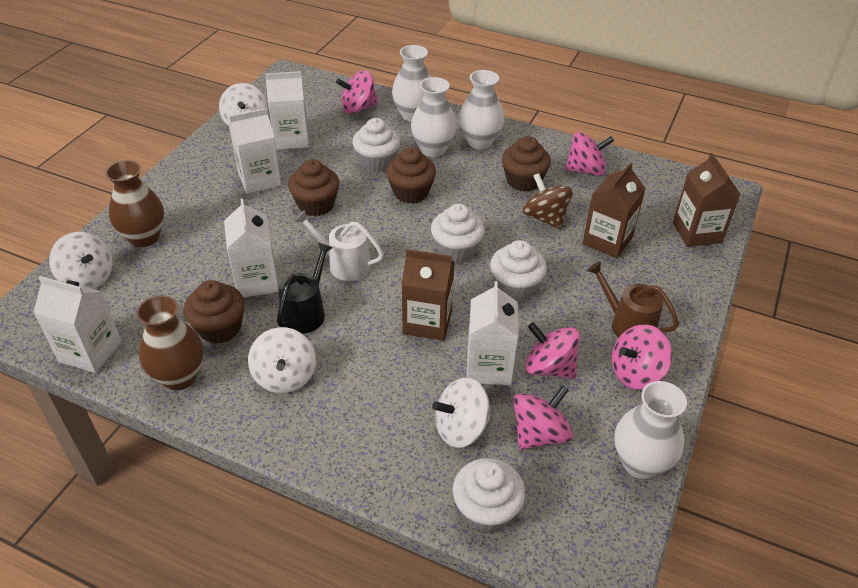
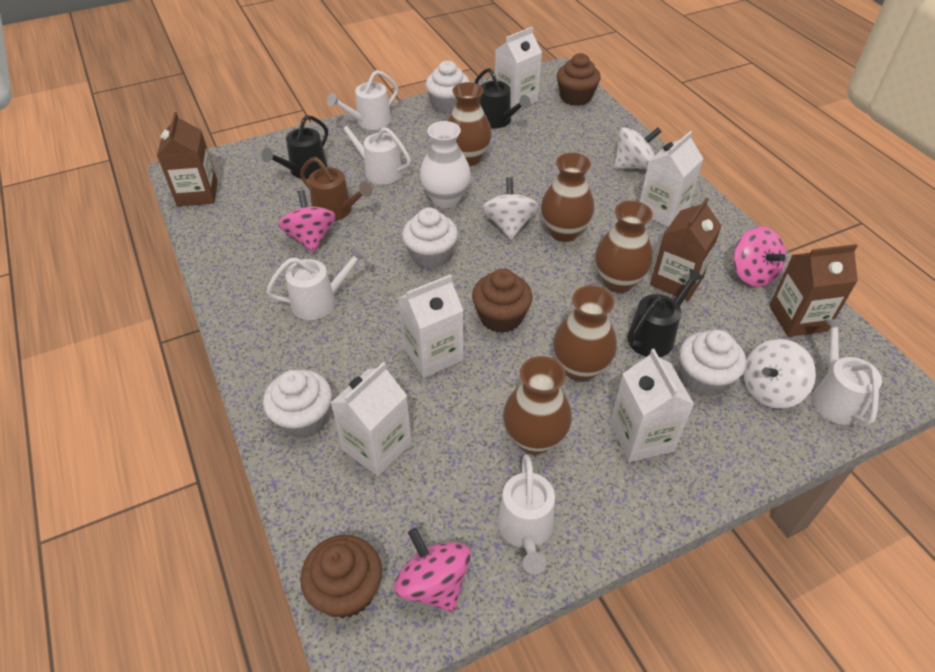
black watering can: [277,243,333,334] = 1 -> [261,115,328,179] [475,68,531,129] [627,268,704,357] = 3
brown cupcake: [184,280,245,344] [288,159,339,216] [386,147,436,204] [502,136,551,192] = 4 -> [300,535,382,618] [472,269,532,333] [557,53,601,106] = 3
brown spinning top: [522,173,573,229] = 1 -> none = 0
brown vase: [105,160,164,247] [136,295,204,390] = 2 -> [448,82,492,166] [503,356,572,455] [541,153,594,242] [553,286,617,382] [595,201,653,293] = 5
pink spinning top: [336,70,378,114] [513,385,573,450] [525,322,580,379] [565,132,614,176] [612,324,672,390] = 5 -> [278,190,336,253] [394,528,471,612] [733,226,786,287] = 3
white spinning top: [49,232,113,289] [219,83,268,126] [248,327,316,393] [432,377,490,448] = 4 -> [482,177,539,240] [614,127,662,169] [743,339,816,409] = 3
white vase: [392,45,431,122] [411,77,457,157] [459,70,504,149] [614,381,687,479] = 4 -> [420,121,471,208] = 1
white watering can: [294,210,384,281] = 1 -> [266,245,368,320] [327,70,398,130] [335,117,411,184] [497,454,555,574] [812,319,882,425] = 5

